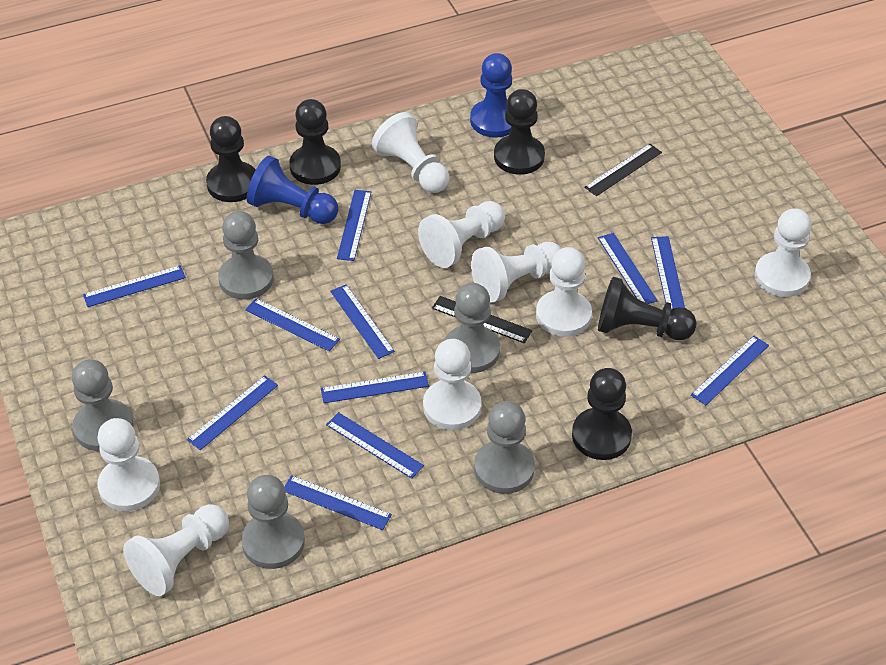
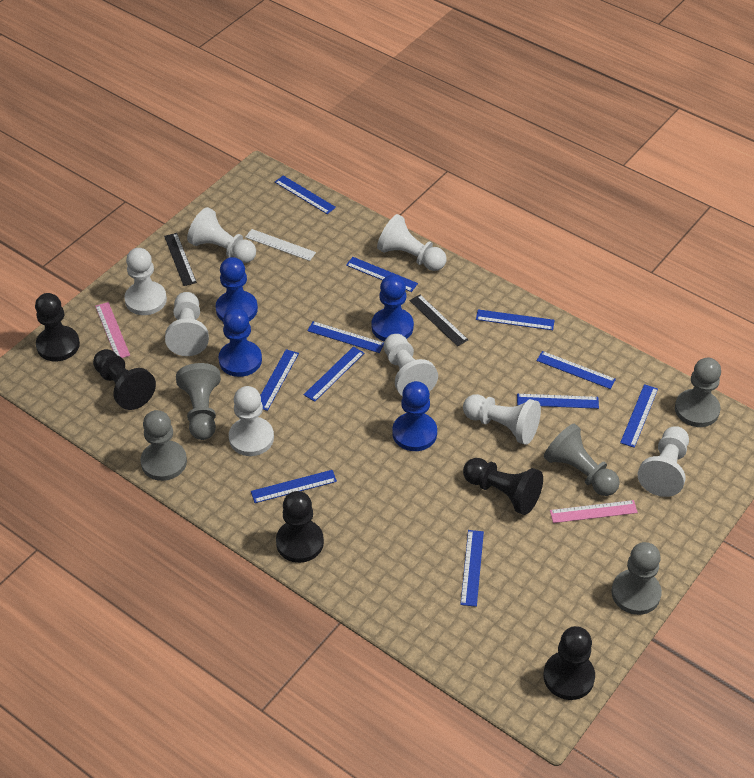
blue pawn: [247,155,338,224] [470,53,512,138] = 2 -> [215,257,258,321] [219,308,262,377] [371,275,414,342] [392,381,437,451] = 4
pink ruler: none = 0 -> [95,302,130,358] [550,500,638,523] = 2
white ruler: none = 0 -> [245,229,316,261] = 1

